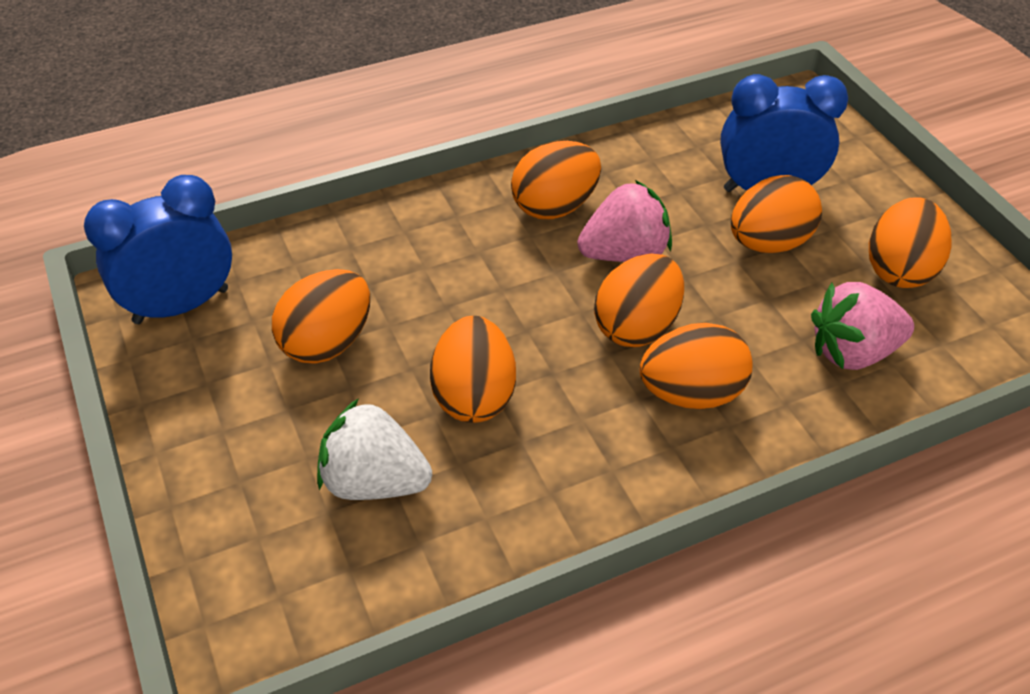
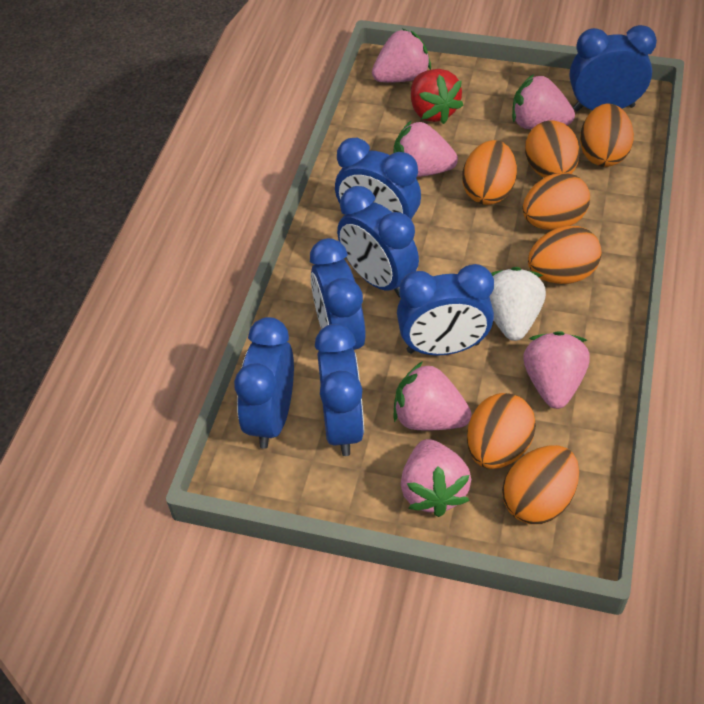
blue clock: [84,175,232,324] [720,74,848,192] = 2 -> [234,317,294,449] [310,238,366,350] [315,324,364,456] [335,138,421,219] [337,186,419,297] [397,264,494,356] [570,25,657,111] = 7
pink strawberry: [577,180,672,262] [811,282,914,370] = 2 -> [372,29,431,83] [393,361,472,431] [394,121,458,177] [401,439,471,517] [512,74,575,129] [523,331,590,409] = 6
red strawberry: none = 0 -> [411,69,463,124] = 1

